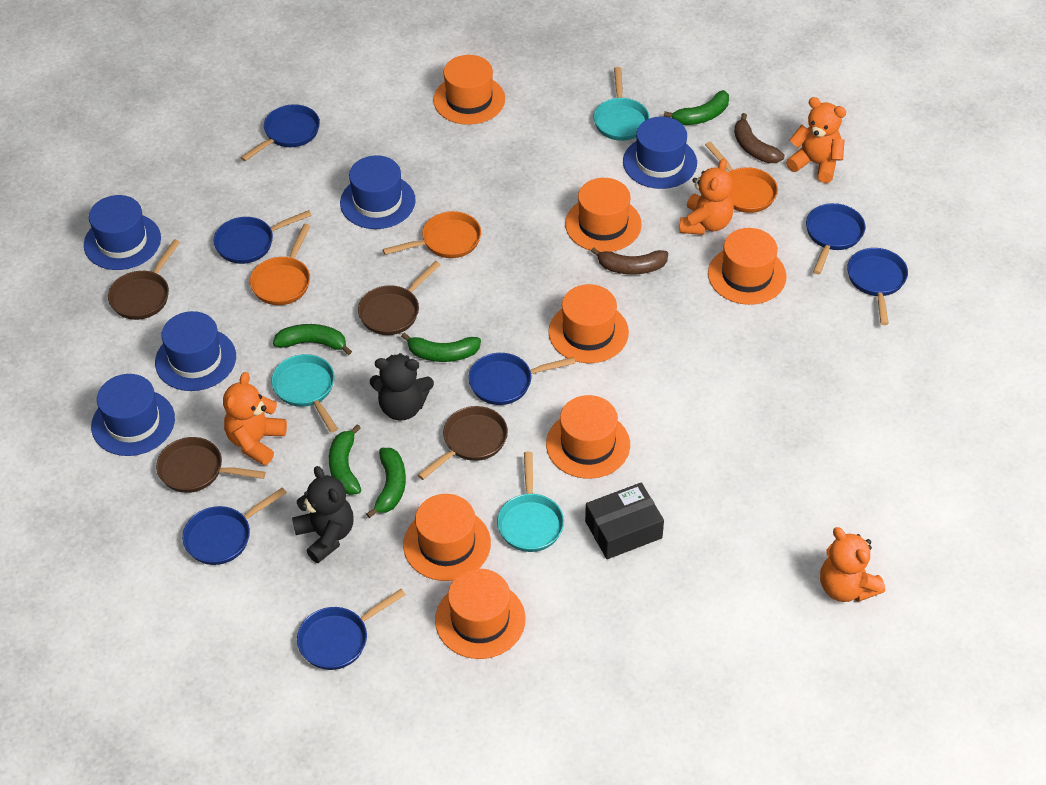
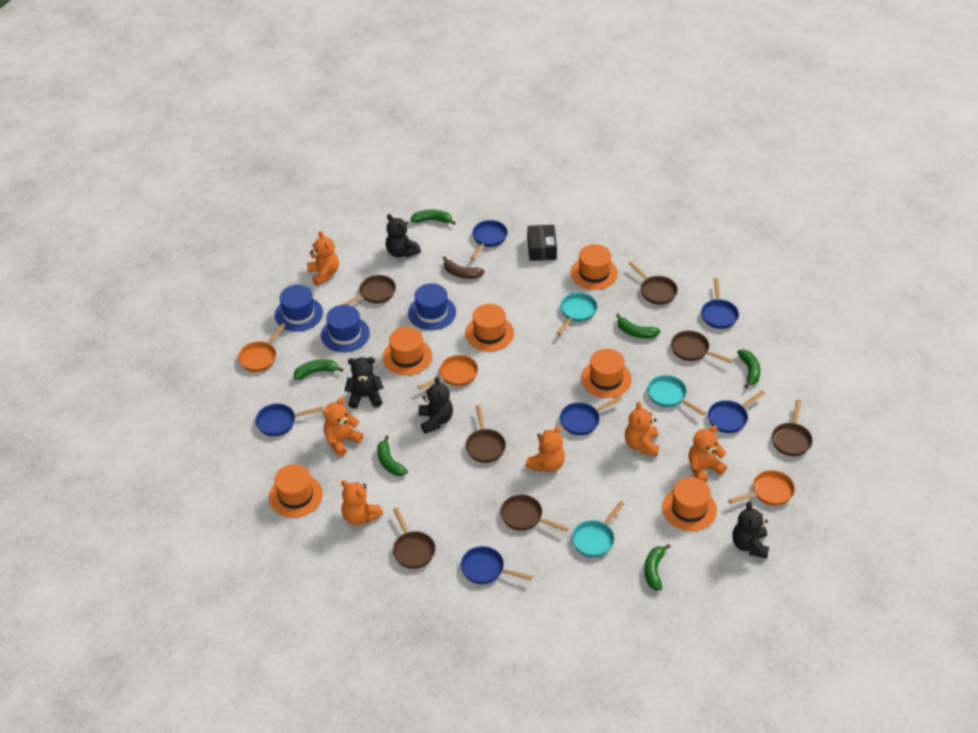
black teddy bear: [292,466,354,563] [370,353,434,420] = 2 -> [344,357,384,409] [386,214,421,258] [419,377,453,434] [732,501,769,558] = 4
blue hat: [84,195,161,270] [91,374,175,456] [155,311,236,391] [340,155,416,229] [623,116,697,189] = 5 -> [275,285,323,332] [321,305,370,352] [408,283,456,330] = 3
blue pan: [182,487,287,565] [213,210,312,264] [240,104,320,161] [297,589,406,670] [468,353,576,405] [806,203,865,274] [847,248,908,325] = 7 -> [255,404,323,436] [461,546,533,584] [471,220,508,260] [560,396,622,435] [701,278,739,329] [708,390,765,433] = 6
brown banana: [591,248,668,275] [734,113,784,163] = 2 -> [443,256,485,279] = 1
brown pan: [108,239,180,320] [156,437,266,493] [358,261,441,335] [418,406,508,480] = 4 -> [341,275,396,305] [393,507,435,569] [465,405,506,463] [500,495,568,532] [628,261,678,304] [671,331,733,363] [772,399,812,456] = 7
green banana: [273,324,352,355] [329,424,361,495] [366,448,406,518] [401,332,481,362] [664,90,729,125] = 5 -> [294,359,343,380] [377,435,408,476] [411,210,456,225] [616,313,660,338] [645,544,671,590] [737,349,760,388] = 6
orange hat: [403,494,491,581] [433,55,505,125] [435,569,525,659] [546,395,630,479] [548,284,629,363] [565,178,642,252] [708,228,787,305] = 7 -> [269,464,323,518] [383,327,432,375] [465,304,514,351] [571,244,618,290] [581,349,632,398] [662,477,717,531] = 6
orange teddy bear: [223,372,287,466] [679,158,734,235] [786,97,846,183] [820,527,885,602] = 4 -> [307,231,339,286] [323,397,363,457] [341,480,383,525] [525,425,565,472] [625,401,659,456] [688,426,727,483] = 6

